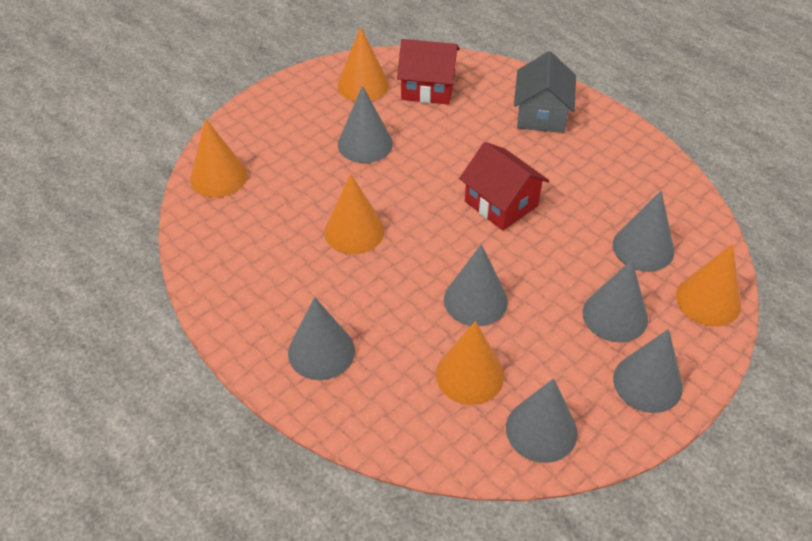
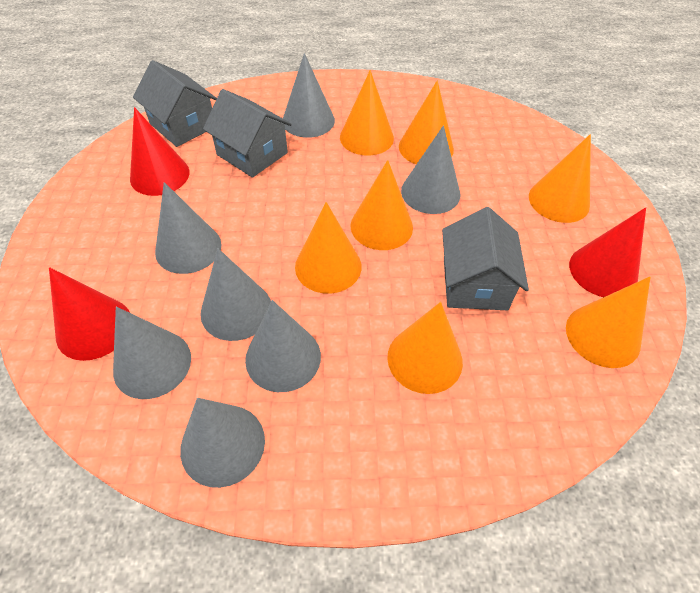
grey house: [514,51,576,133] = 1 -> [133,60,217,147] [203,89,292,178] [442,207,529,310] = 3
orange cone: [190,119,247,198] [324,174,385,254] [337,27,389,101] [436,321,504,405] [676,244,741,326] = 5 -> [295,202,361,294] [340,70,394,156] [351,160,413,250] [387,302,463,394] [399,80,454,164] [529,134,591,223] [566,277,650,368] = 7
red cone: none = 0 -> [49,267,130,361] [130,107,190,196] [569,207,646,297] = 3
red house: [397,39,460,105] [459,142,549,231] = 2 -> none = 0

